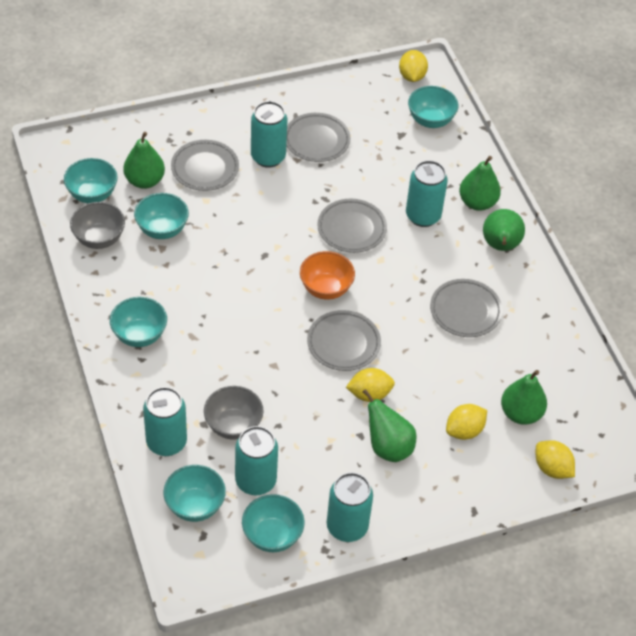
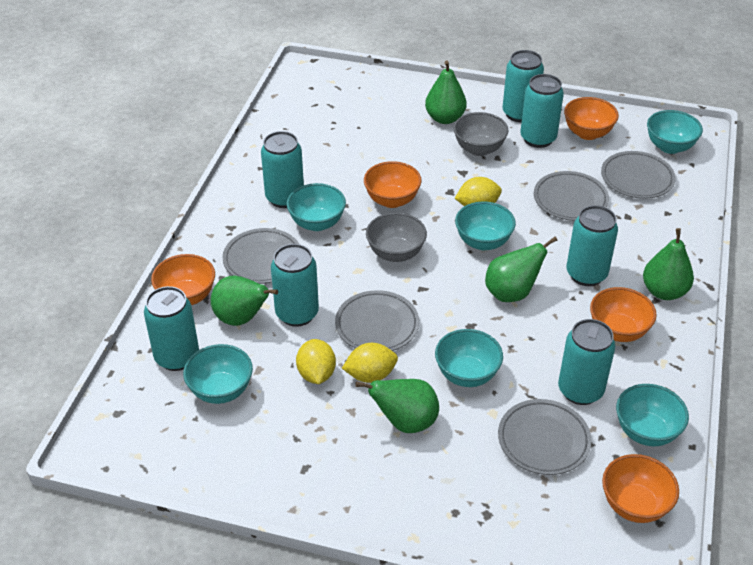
orange bowl: [300,251,355,300] = 1 -> [151,254,215,305] [364,161,421,208] [564,97,619,140] [590,287,657,342] [602,454,679,523] = 5
turquoise can: [143,387,187,456] [235,426,278,495] [251,101,287,168] [327,472,373,542] [406,160,448,227] = 5 -> [144,286,199,371] [261,131,304,208] [271,244,319,327] [503,50,544,122] [520,74,564,148] [558,319,615,405] [566,205,618,286] = 7
yellow lemon: [346,368,395,402] [399,50,428,82] [446,404,487,440] [536,440,575,479] = 4 -> [296,339,336,384] [342,343,398,383] [455,177,502,206] = 3

